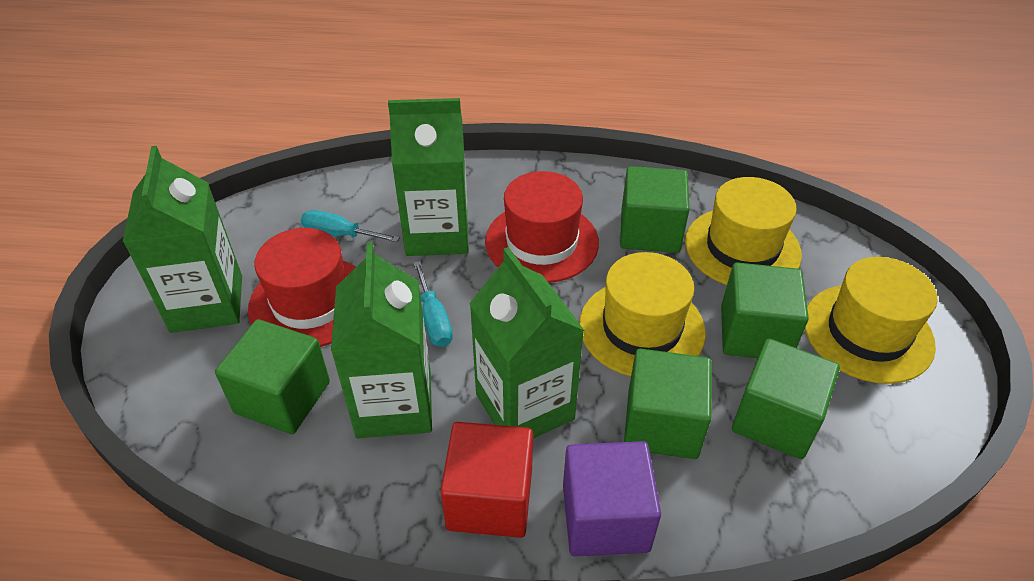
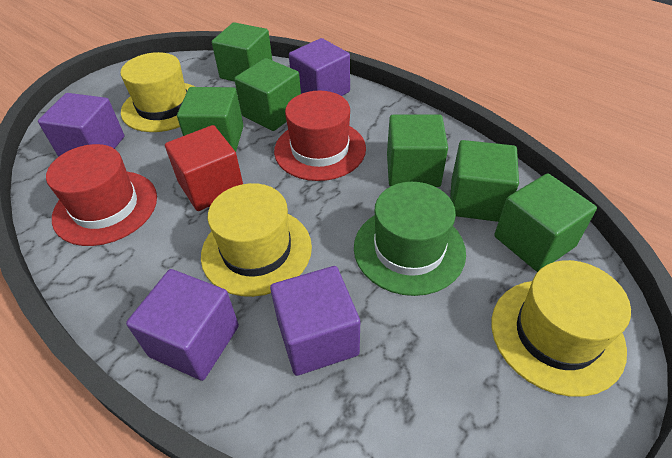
green carton: [123,146,242,333] [331,242,432,438] [388,98,468,256] [469,247,585,439] = 4 -> none = 0
green cube: [215,319,330,434] [620,166,690,253] [624,349,712,459] [721,262,809,358] [732,338,840,459] = 5 -> [177,87,244,152] [212,22,272,82] [234,58,301,131] [387,114,448,187] [450,140,519,222] [494,173,597,272] = 6
green hat: none = 0 -> [354,182,466,296] = 1
purple cube: [563,441,661,557] = 1 -> [38,93,124,157] [126,269,239,381] [270,266,360,376] [289,38,350,96] = 4
turquoise screwdriver: [301,210,400,242] [413,261,453,347] = 2 -> none = 0

